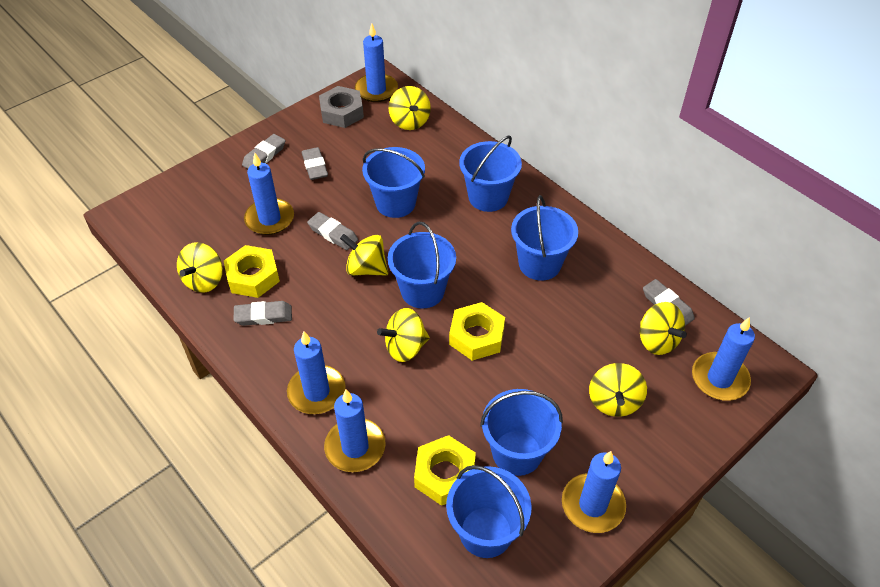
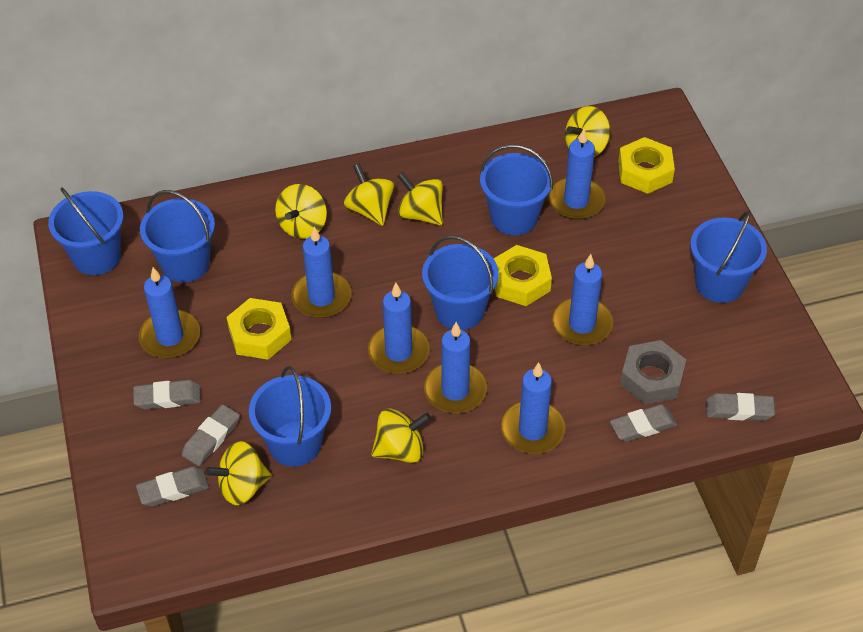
blue candle: [244,153,294,235] [287,331,346,414] [324,390,386,472] [355,23,398,102] [562,451,626,533] [692,317,755,401] = 6 -> [139,267,200,358] [291,227,351,318] [368,283,430,374] [424,322,487,413] [501,362,565,454] [548,129,605,220] [552,254,613,346] = 7

